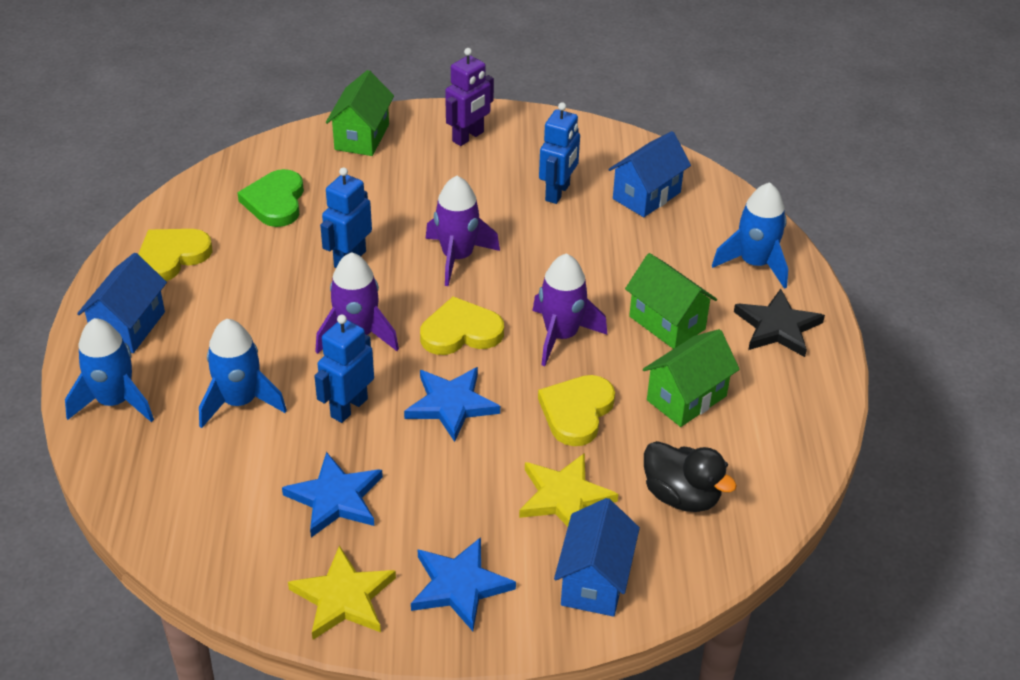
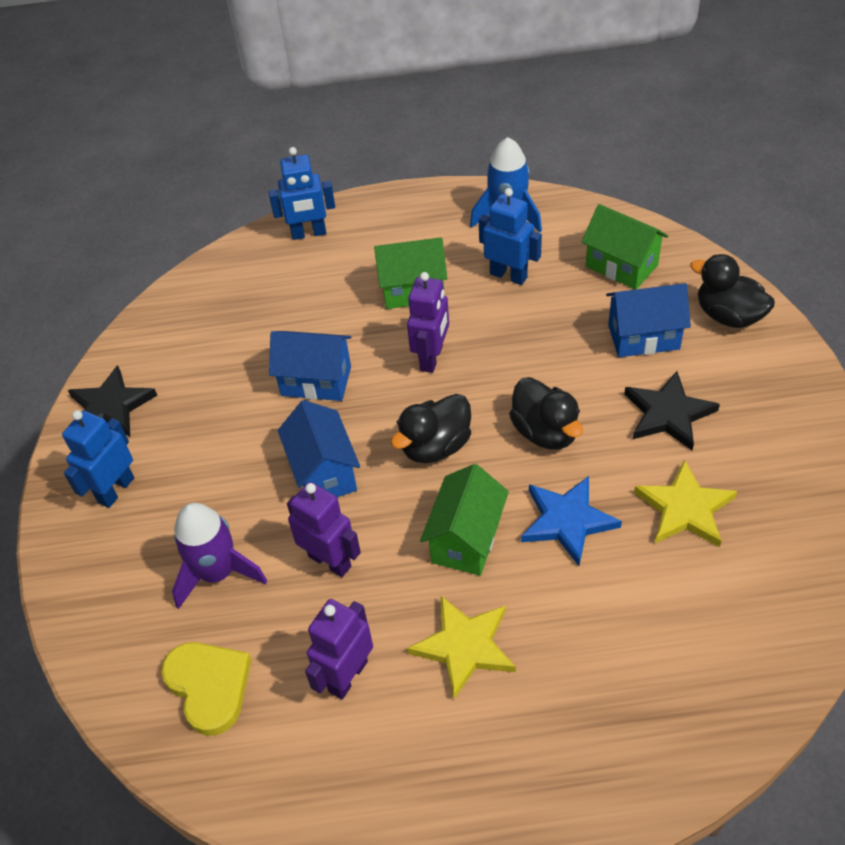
black duck: [644,441,737,512] = 1 -> [391,394,471,463] [509,377,583,450] [690,254,775,328] = 3
black star: [734,289,825,357] = 1 -> [68,365,157,437] [624,371,720,450] = 2
blue rocket: [65,318,154,422] [199,319,287,428] [712,182,788,289] = 3 -> [470,137,542,232] = 1
blue star: [282,452,383,537] [404,367,500,442] [411,537,516,631] = 3 -> [521,476,622,566] = 1
green heart: [237,169,304,227] = 1 -> none = 0
purple robot: [445,48,494,146] = 1 -> [287,482,361,577] [305,599,373,699] [407,272,449,373] = 3
purple rocket: [315,252,399,354] [426,176,500,286] [532,253,608,366] = 3 -> [172,503,267,609] = 1
yellow heart: [138,229,213,281] [420,296,504,355] [538,375,615,446] = 3 -> [161,642,252,736] = 1

